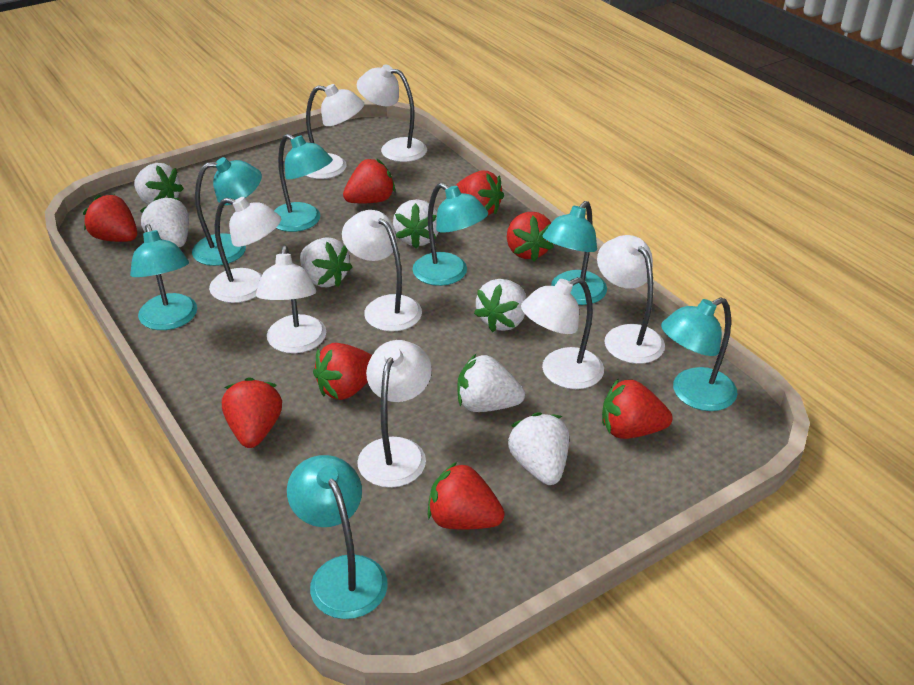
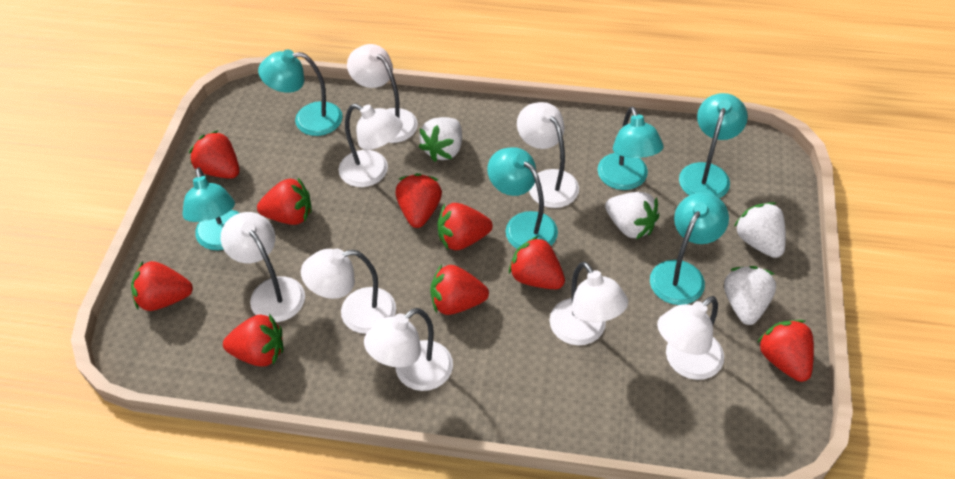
red strawberry: [83,194,137,242] [222,377,282,448] [313,343,372,400] [343,158,395,203] [428,462,505,530] [455,170,504,215] [507,212,554,261] [602,378,673,439] = 8 -> [131,261,193,311] [189,130,239,179] [223,314,283,367] [257,178,312,225] [396,173,442,228] [430,264,489,315] [438,203,493,250] [509,236,565,289] [757,320,814,382] = 9
turquoise lamp: [130,224,197,330] [192,157,262,266] [274,134,333,232] [287,455,388,619] [413,183,488,286] [542,201,607,305] [661,297,737,411] = 7 -> [182,168,239,250] [258,49,343,136] [487,147,558,249] [598,106,663,190] [650,193,729,305] [679,93,748,198] = 6
white strawberry: [134,163,184,205] [140,196,189,247] [300,237,353,287] [393,199,439,249] [458,354,525,412] [474,279,526,332] [508,412,569,485] = 7 -> [418,117,462,162] [605,192,659,239] [724,266,776,325] [734,202,786,258] = 4

